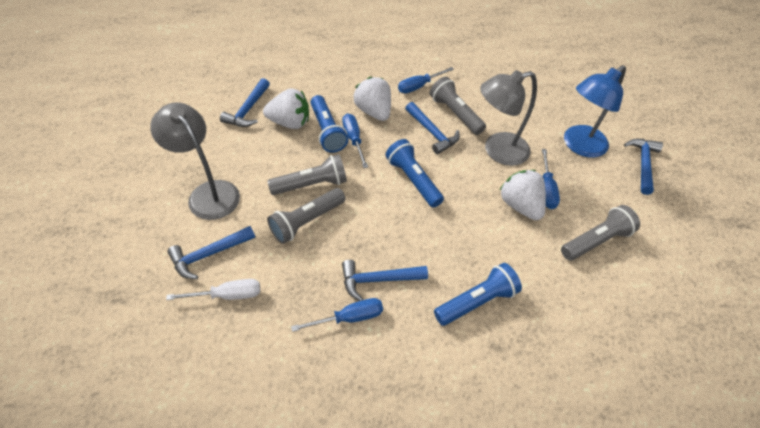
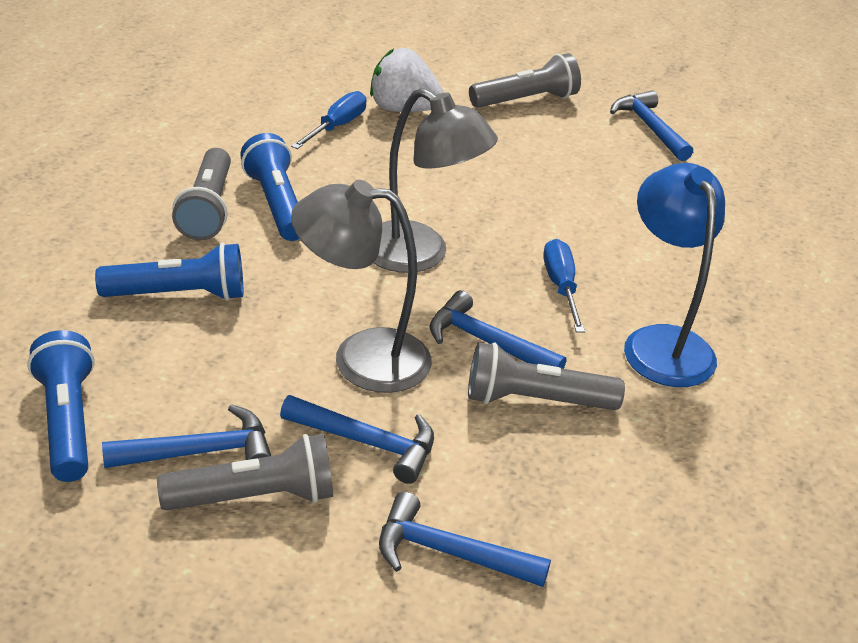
blue screwdriver: [291,298,383,332] [342,113,368,168] [398,67,454,93] [542,149,560,209] = 4 -> [291,91,367,149] [543,239,585,333] = 2
white screwdriver: [166,279,260,300] = 1 -> none = 0
white strawberry: [263,88,309,129] [353,77,391,121] [500,170,546,220] = 3 -> [370,48,444,112] = 1

